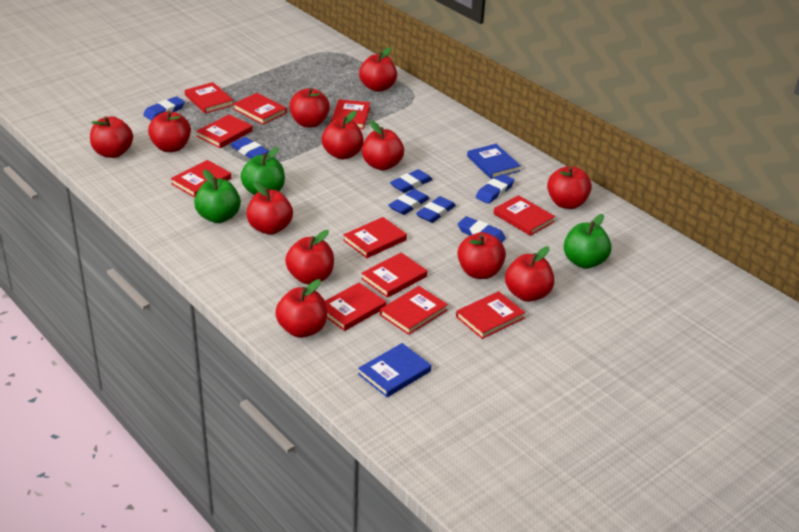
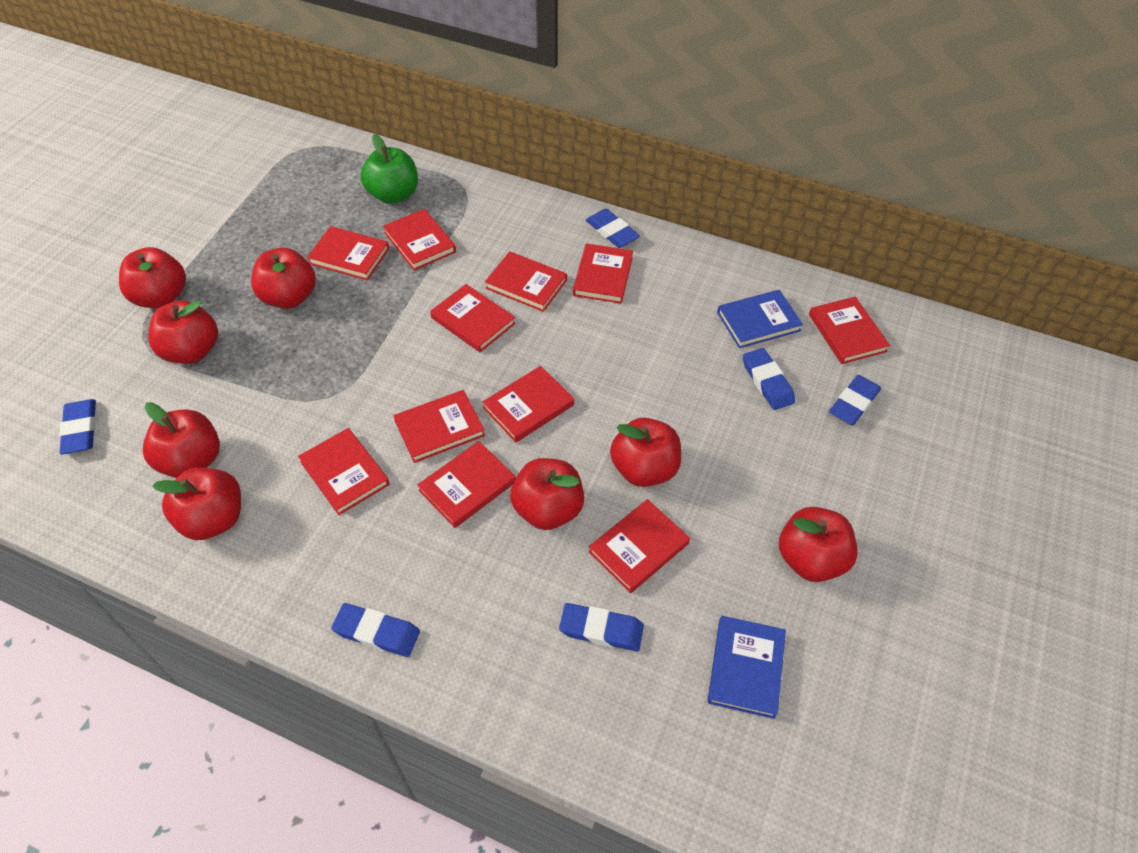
blue eraser: [143,96,185,121] [230,137,269,159] [388,189,430,215] [390,169,433,193] [416,196,456,223] [458,216,506,243] [476,174,514,204] = 7 -> [59,399,96,454] [331,603,420,657] [559,603,644,652] [586,209,640,248] [743,348,795,410] [829,375,881,425] = 6
green apple: [194,169,241,223] [241,147,285,195] [564,214,612,269] = 3 -> [361,134,418,204] = 1
red apple: [90,116,133,158] [148,111,191,152] [246,181,293,235] [275,279,327,338] [285,230,334,285] [289,88,330,127] [322,111,364,159] [359,47,397,92] [362,121,404,171] [457,232,506,279] [505,246,554,302] [547,166,592,209] = 12 -> [119,247,186,308] [143,402,220,478] [148,300,218,364] [152,467,241,540] [251,248,316,309] [510,458,584,530] [610,418,681,487] [779,507,858,582] = 8

